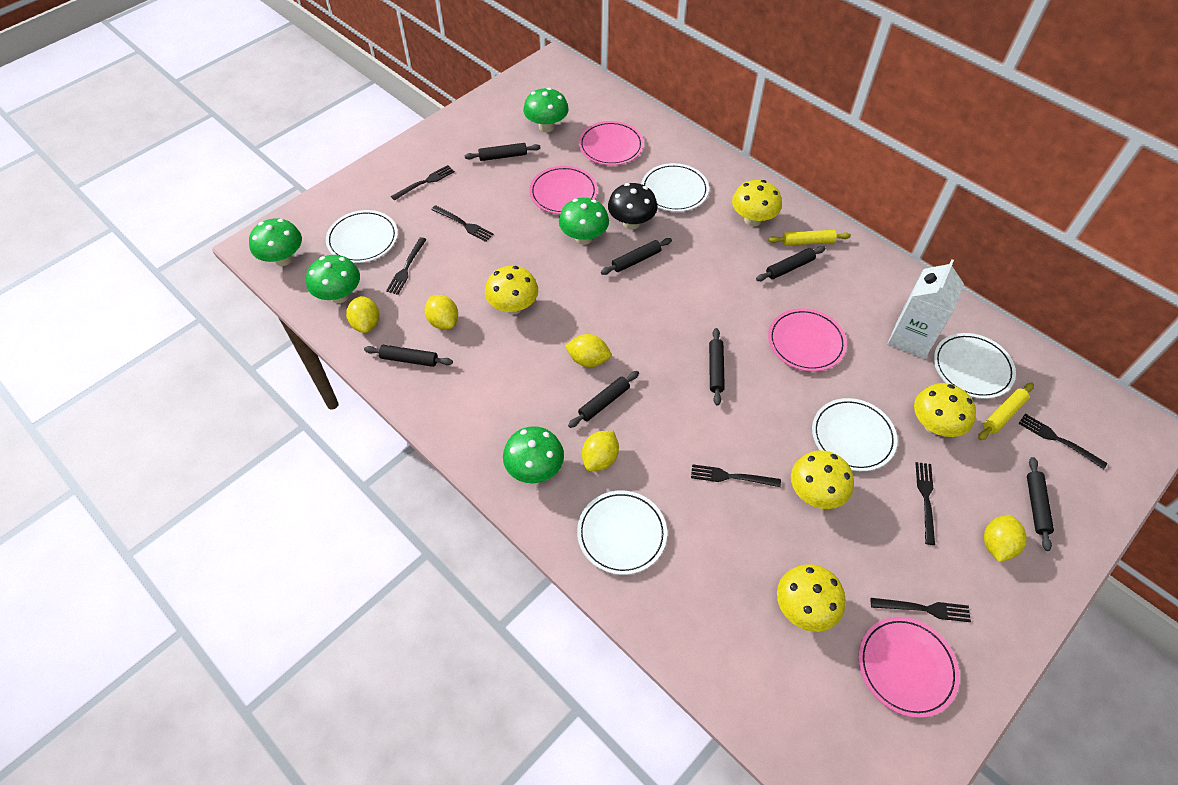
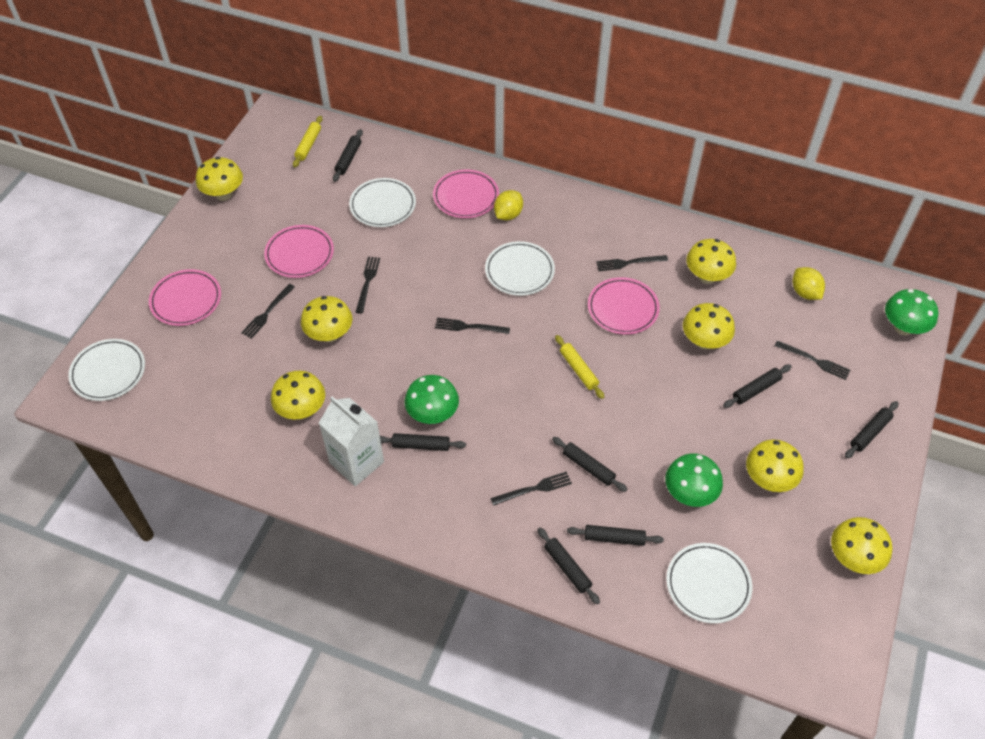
black fork: [386,237,427,295] [391,165,455,201] [431,205,493,242] [691,464,781,487] [871,598,971,622] [916,462,935,545] [1018,414,1108,469] = 7 -> [241,284,295,339] [356,257,380,314] [435,318,510,334] [490,472,572,506] [596,255,668,271] [775,340,850,380] = 6
black mushroom: [608,183,658,230] = 1 -> none = 0
green mushroom: [249,218,302,266] [306,255,360,303] [503,426,564,483] [523,88,569,132] [559,198,609,245] = 5 -> [405,375,459,424] [665,453,723,507] [885,289,938,335] = 3
white plate: [326,210,398,263] [577,491,667,575] [641,163,709,212] [812,398,897,471] [934,333,1016,399] = 5 -> [68,339,145,401] [349,178,416,227] [485,241,555,296] [666,543,753,624] = 4
yellow lemon: [346,296,380,333] [425,295,458,330] [565,334,611,367] [582,431,619,471] [984,515,1027,562] = 5 -> [494,190,523,220] [793,267,825,300] = 2
yellow mushroom: [485,266,538,315] [732,180,782,227] [777,564,846,632] [791,450,854,509] [914,383,976,437] = 5 -> [196,157,243,201] [271,371,325,420] [301,296,353,342] [683,303,735,350] [686,239,736,284] [746,439,804,492] [831,517,892,574] = 7

